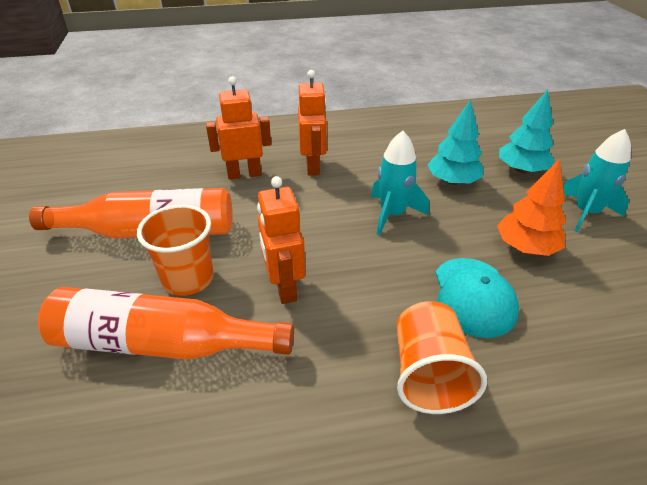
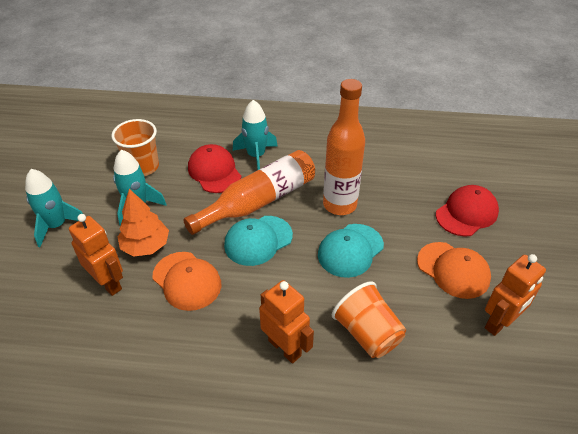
orange cap: none = 0 -> [153,252,221,311] [417,242,491,299] = 2
red cap: none = 0 -> [188,144,241,193] [436,185,499,237] = 2
turquoise cap: [436,258,519,338] = 1 -> [224,216,293,266] [318,224,384,278] = 2
turquoise rocket: [371,131,429,236] [563,129,631,232] = 2 -> [25,169,83,247] [113,150,166,226] [233,100,278,170] = 3
turquoise tree: [427,99,483,185] [499,90,555,173] = 2 -> none = 0

